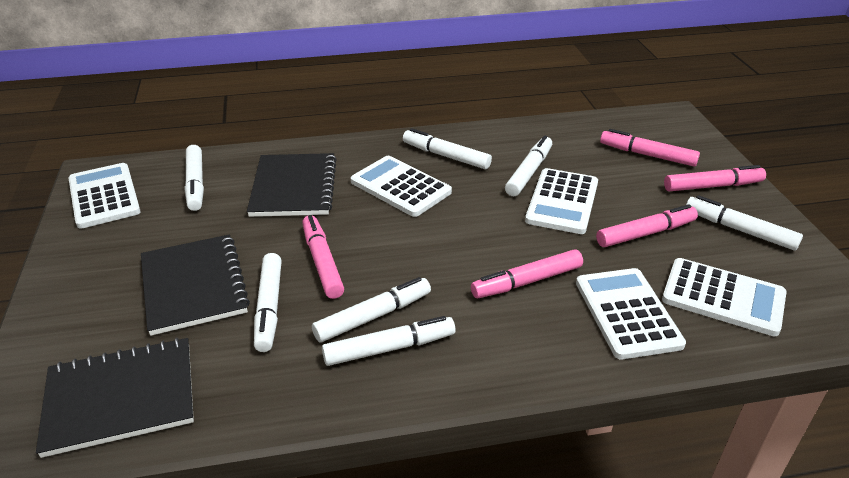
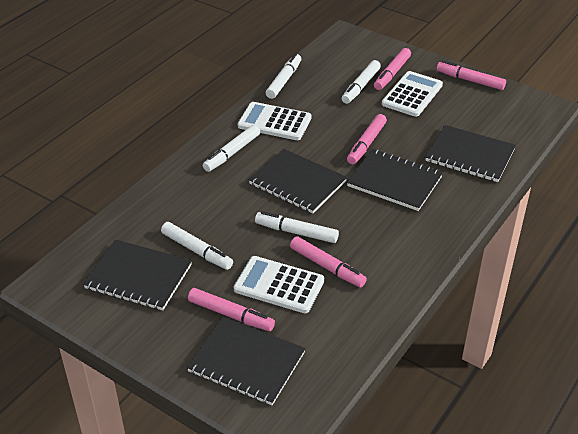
black notebook: [36,338,194,458] [141,234,250,336] [247,153,337,217] = 3 -> [83,240,192,310] [187,317,306,405] [249,149,347,213] [347,149,443,211] [425,125,516,182] = 5
white calculator: [68,163,141,229] [351,156,452,217] [525,168,598,234] [576,268,686,359] [662,258,787,336] = 5 -> [234,256,324,313] [238,102,312,140] [382,71,443,117] = 3
white marker: [185,145,204,211] [254,253,282,352] [312,277,431,343] [322,316,455,366] [403,128,492,169] [505,136,552,196] [686,195,803,250] = 7 -> [161,222,233,270] [203,125,260,172] [255,211,339,243] [266,53,301,99] [342,60,381,104] = 5

